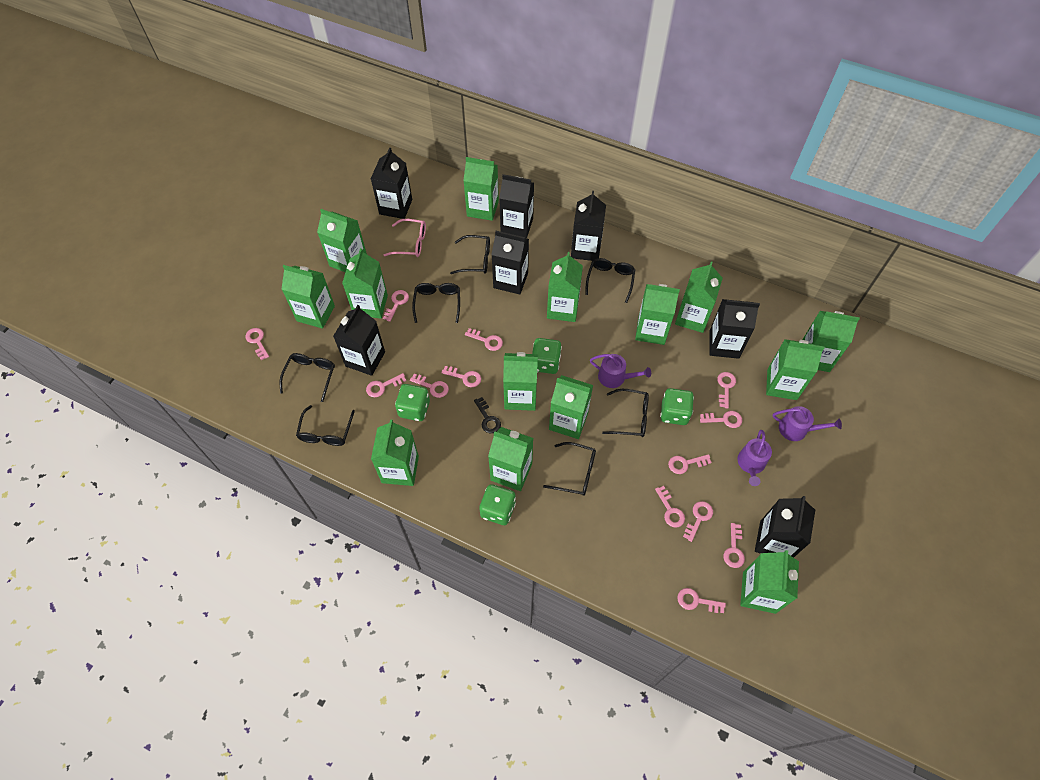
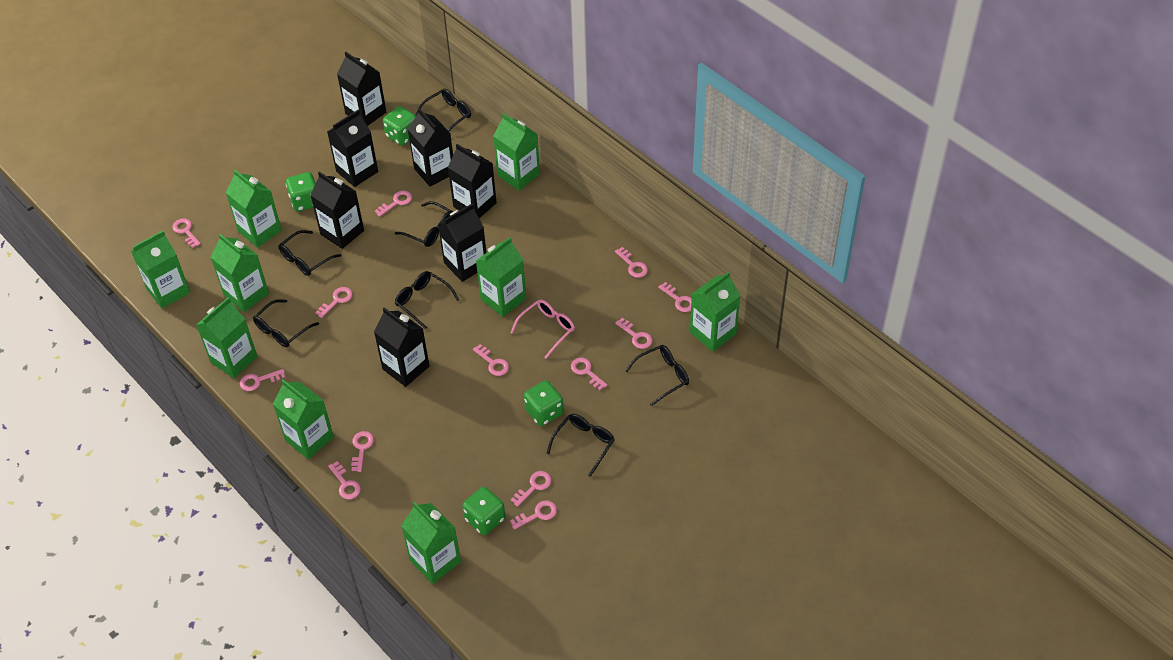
black key: [474,397,501,433] = 1 -> none = 0
green carton: [282,265,335,329] [317,209,367,272] [342,248,388,319] [371,419,419,486] [463,157,499,221] [488,427,533,491] [503,352,538,411] [547,252,583,322] [549,375,593,439] [635,284,680,345] [675,261,723,333] [740,550,799,614] [766,339,824,400] [802,311,860,372] = 14 -> [131,230,190,308] [196,297,257,378] [210,234,269,312] [225,170,282,248] [273,380,334,459] [401,502,461,584] [476,237,526,317] [493,113,540,191] [690,272,740,352] = 9
purple watering can: [590,354,651,388] [737,430,772,486] [772,406,842,441] = 3 -> none = 0

